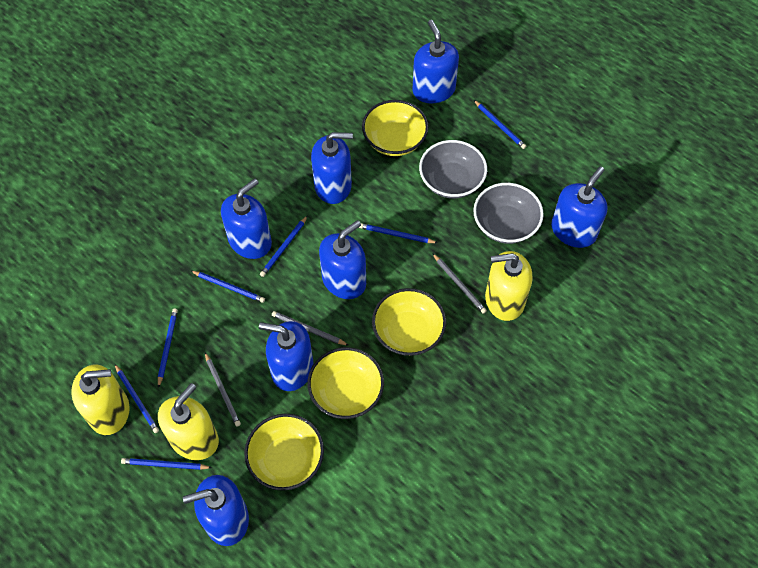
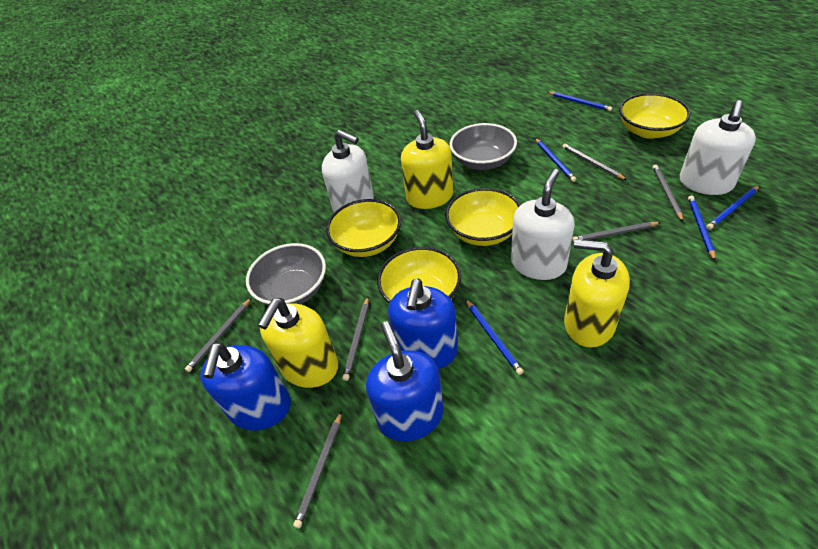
blue pencil: [115,364,159,433] [121,458,212,470] [158,309,178,388] [191,271,265,303] [260,215,308,277] [359,223,438,243] [474,100,526,149] = 7 -> [466,299,524,375] [535,138,576,182] [547,92,612,111] [688,195,715,261] [706,185,760,230] = 5
blue soap dispenser: [183,475,249,546] [221,179,272,259] [259,321,313,391] [311,132,353,204] [319,220,366,299] [412,20,459,103] [551,166,608,248] = 7 -> [200,342,291,430] [366,321,443,442] [388,279,458,369] = 3
grey pencil: [205,352,241,426] [272,311,349,346] [432,253,487,314] = 3 -> [185,298,251,372] [293,411,342,529] [342,297,369,381] [562,144,627,180] [572,222,661,242] [653,165,683,222] = 6
white soap dispenser: none = 0 -> [322,130,374,212] [511,169,575,280] [680,100,756,195] = 3

